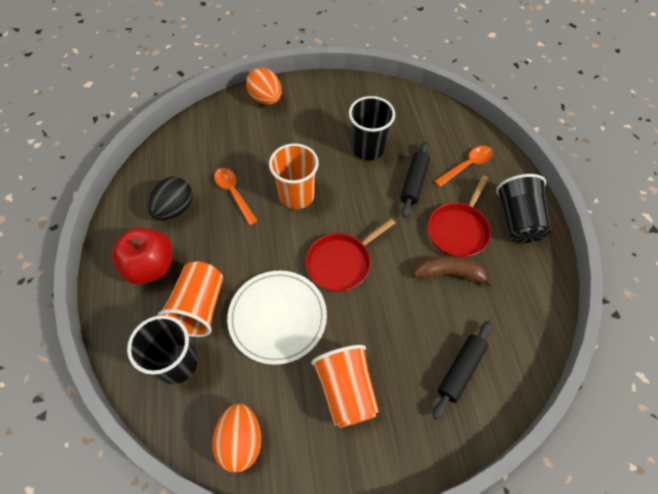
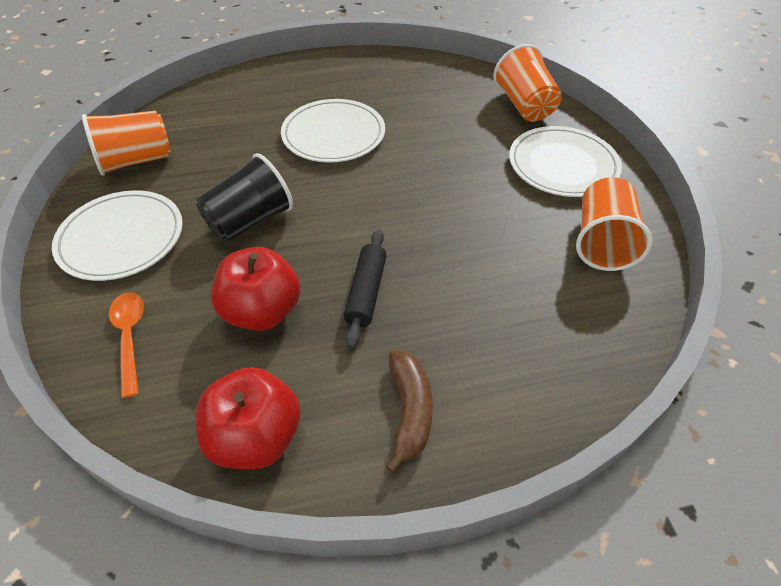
black cup: [127,315,198,384] [349,96,395,160] [496,174,551,243] = 3 -> [196,153,293,242] = 1
black egg: [148,177,193,221] = 1 -> none = 0
black rolling pin: [401,141,430,217] [433,321,492,419] = 2 -> [344,229,387,349] = 1
orange egg: [212,403,261,473] [246,68,282,105] = 2 -> none = 0
orange spoon: [214,168,258,225] [434,146,493,187] = 2 -> [109,292,144,398] = 1
red apple: [111,227,172,284] = 1 -> [196,367,300,469] [211,247,300,331] = 2
red pan: [305,219,395,292] [428,176,491,258] = 2 -> none = 0
white plate: [227,271,327,365] = 1 -> [52,190,183,281] [281,99,385,163] [509,126,622,197] = 3

